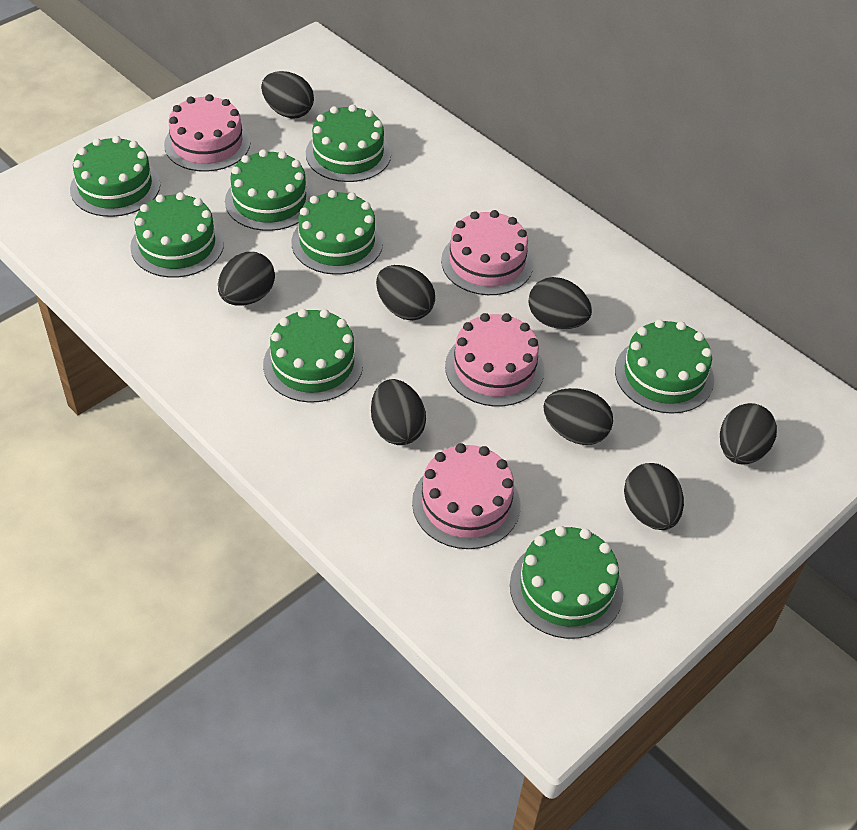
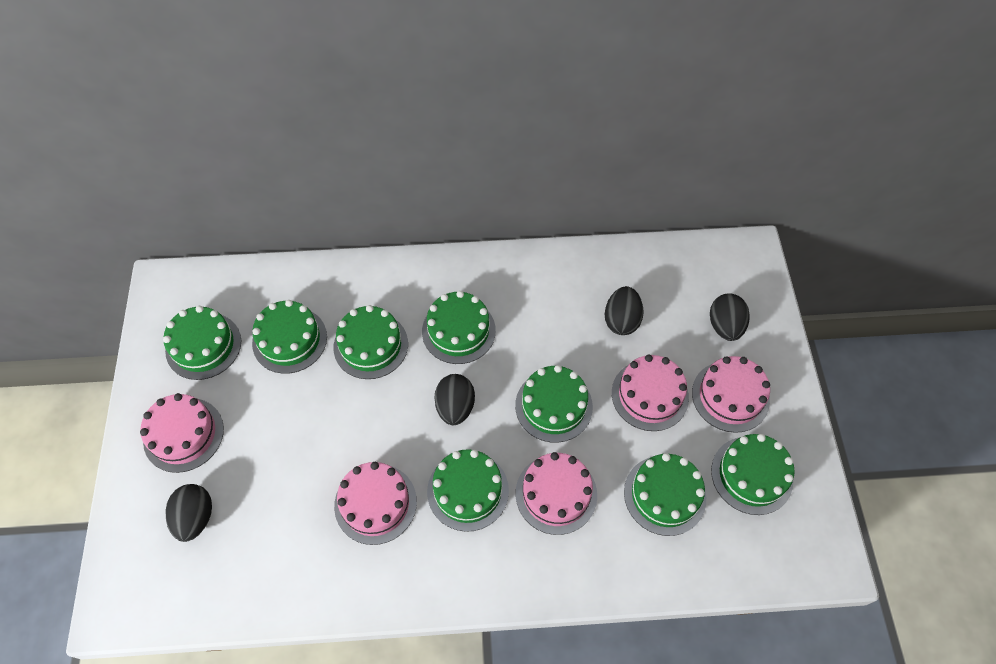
black egg: [218,252,275,306] [261,71,314,118] [371,379,426,445] [376,265,435,320] [529,277,592,329] [543,388,613,445] [624,463,684,530] [720,403,777,465] = 8 -> [166,484,212,542] [434,374,475,425] [605,286,644,335] [710,293,750,341] = 4
pink cake: [164,94,251,172] [412,443,520,549] [441,210,533,295] [445,313,544,406] = 4 -> [140,393,224,473] [334,462,417,545] [516,452,597,535] [612,354,689,431] [692,356,770,433] = 5

